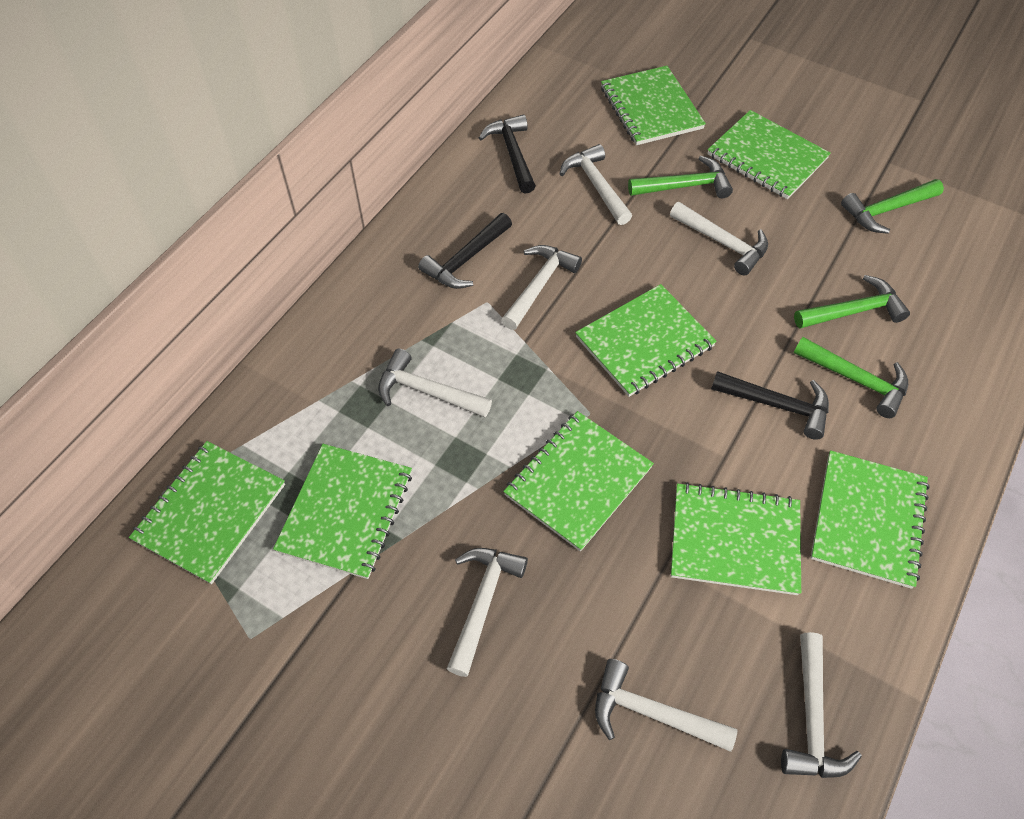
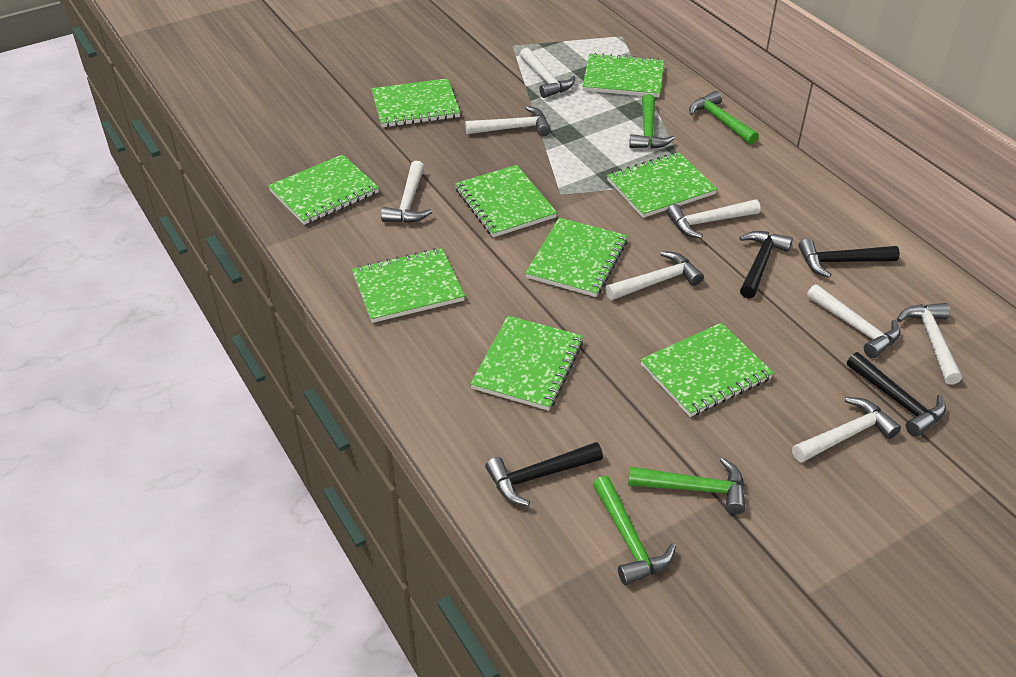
black hammer: [418,213,512,289] [479,115,536,193] [711,371,829,440] = 3 -> [485,442,603,506] [739,231,793,299] [798,238,900,278] [847,352,946,437] = 4
green notebook: [129,441,285,584] [273,444,412,579] [503,411,654,552] [575,284,717,397] [601,66,706,145] [671,482,801,595] [707,110,831,199] [811,450,929,589] = 8 -> [268,154,379,225] [352,248,465,323] [371,78,460,127] [455,165,557,237] [470,316,583,411] [525,218,628,297] [582,53,664,97] [607,152,717,218] [640,323,774,417] = 9
white hammer: [378,349,492,417] [447,548,528,677] [501,245,582,330] [559,144,632,225] [595,659,738,752] [670,202,768,275] [781,632,862,778] = 7 -> [381,161,432,223] [465,106,551,136] [520,48,575,98] [605,251,704,300] [666,199,760,239] [792,397,901,463] [807,284,901,358] [897,303,962,385] = 8

